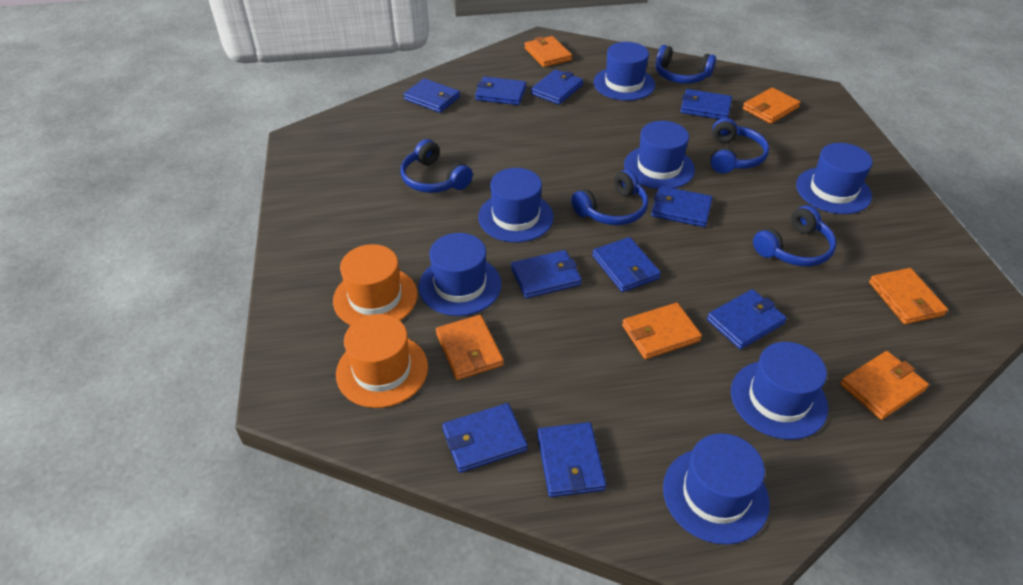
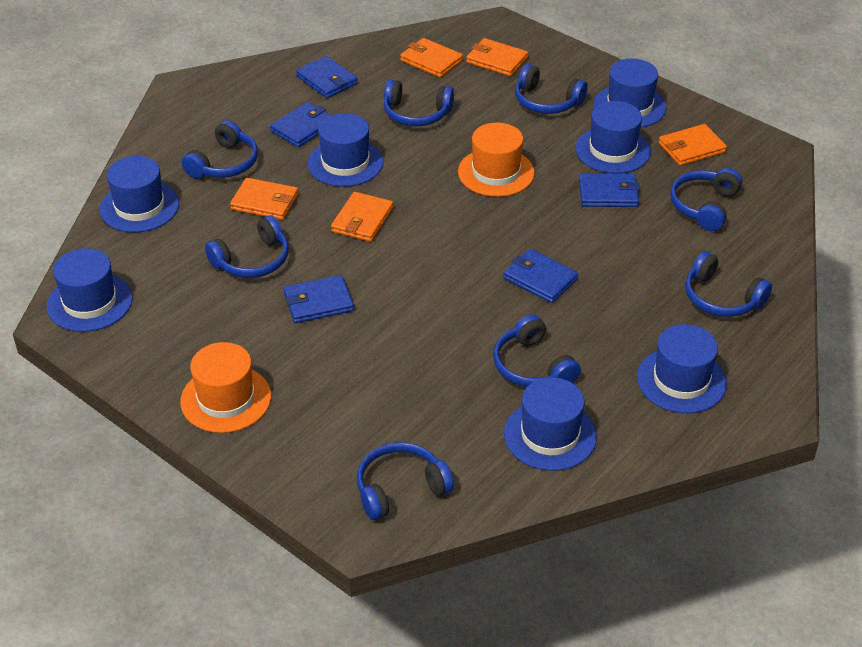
blue headphones: [400,139,473,193] [571,169,648,225] [655,45,716,84] [711,118,769,173] [753,205,836,266] = 5 -> [182,120,258,179] [205,216,289,278] [357,442,454,520] [384,79,454,126] [493,314,581,387] [515,64,588,114] [670,168,742,231] [685,251,772,317] = 8
blue wallet: [403,78,460,113] [442,403,528,473] [475,76,526,105] [511,250,582,299] [531,69,583,105] [537,422,606,497] [592,237,661,292] [651,186,713,227] [680,89,732,119] [707,289,787,349] = 10 -> [270,102,331,147] [283,275,354,323] [296,56,358,98] [503,249,578,303] [579,173,640,207] = 5
orange wallet: [436,315,504,380] [525,36,572,67] [622,303,702,359] [743,87,801,124] [840,351,929,420] [869,268,948,324] = 6 -> [230,178,299,220] [331,192,393,242] [400,38,463,78] [466,38,528,76] [659,124,727,166] = 5

